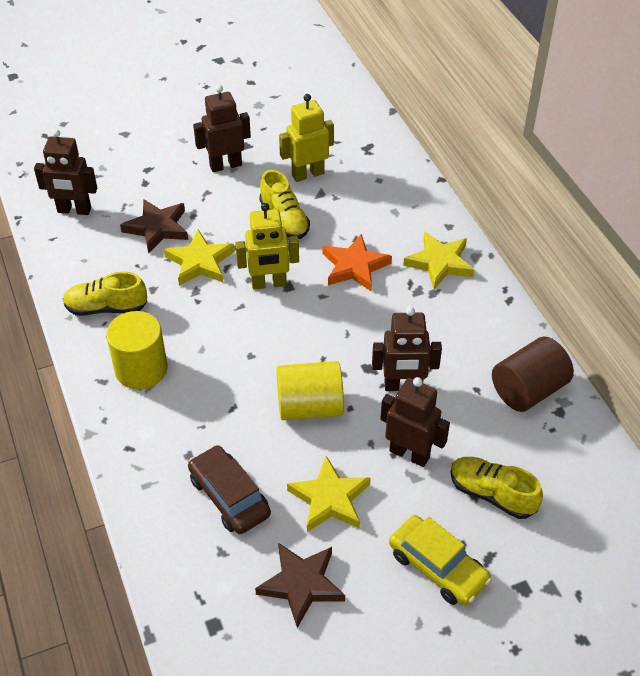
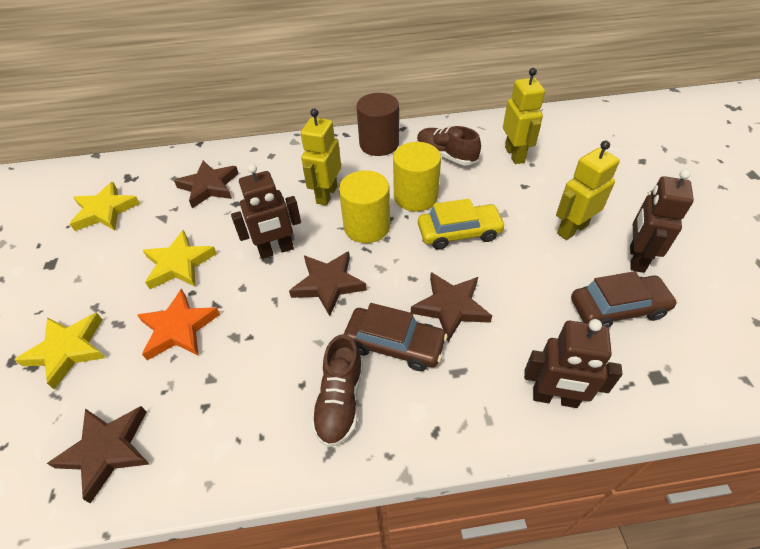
brown car: [188,445,271,534] = 1 -> [344,303,448,371] [571,271,678,328] = 2
brown robot: [34,129,97,215] [193,85,251,172] [372,307,442,391] [380,377,450,467] = 4 -> [231,164,301,259] [524,319,622,408] [630,169,694,273] = 3
brown shoe: none = 0 -> [311,334,363,447] [417,126,481,165] = 2
brown star: [120,199,188,254] [255,543,345,628] = 2 -> [47,406,149,503] [174,160,239,208] [289,251,367,316] [411,272,492,342] = 4
yellow robot: [235,203,299,289] [279,94,334,182] = 2 -> [301,108,341,206] [503,68,545,164] [556,140,620,240] = 3
yellow shoe: [63,272,147,316] [259,170,310,239] [450,457,543,519] = 3 -> none = 0

